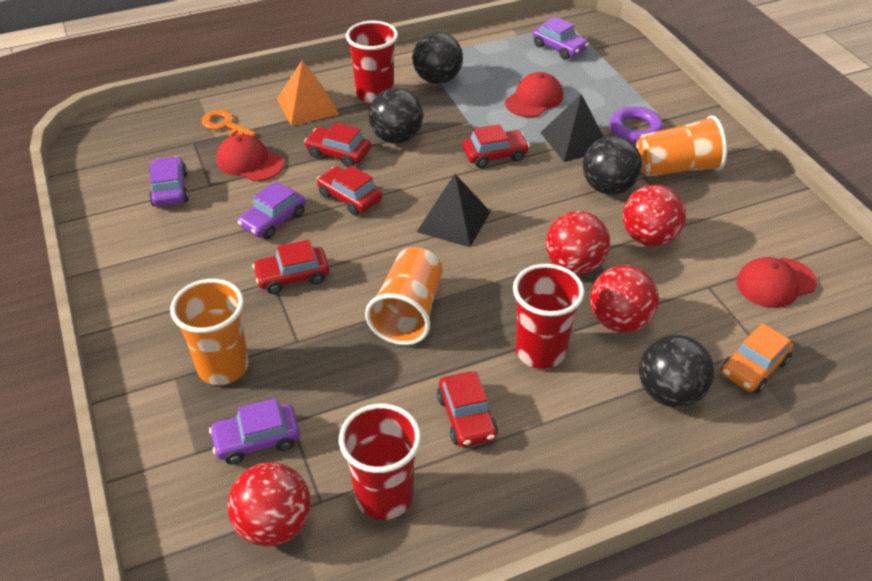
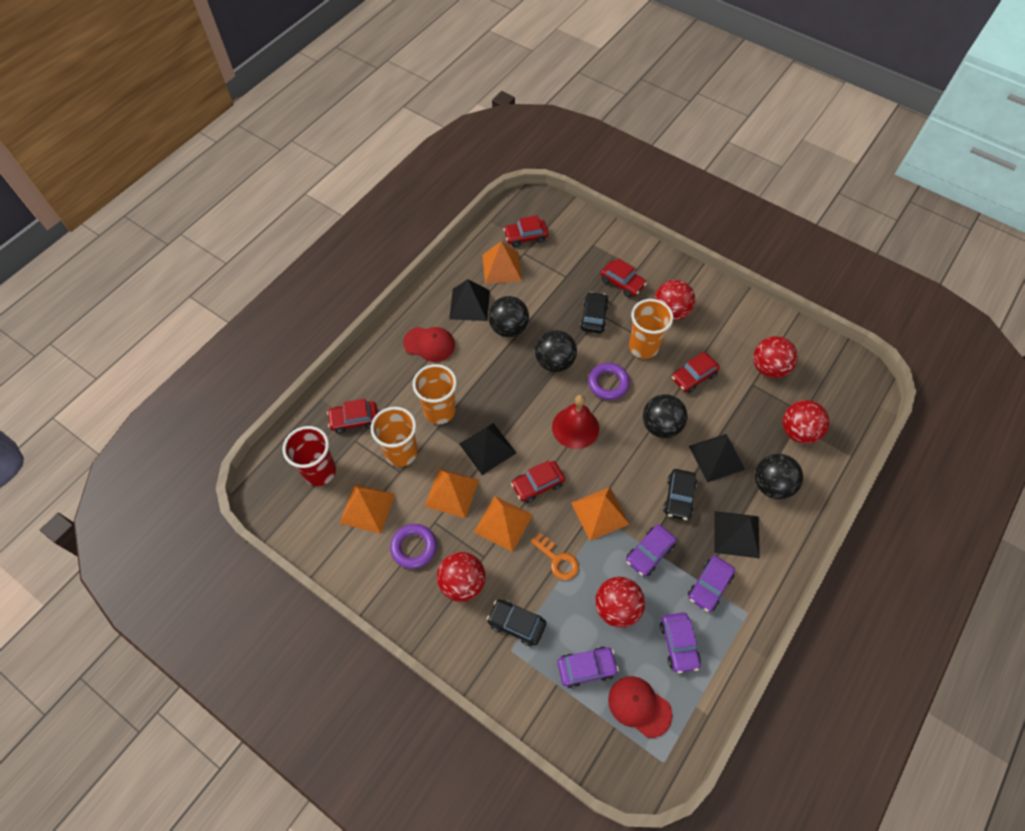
black car: none = 0 -> [487,600,546,646] [580,292,609,333] [663,469,697,520] = 3
black pyramid: [417,174,490,247] [540,94,604,162] = 2 -> [449,279,490,321] [459,423,516,475] [689,434,745,482] [714,511,760,558] = 4
orange car: [721,323,793,393] = 1 -> none = 0
orange pyramid: [277,60,339,126] = 1 -> [340,484,395,534] [424,469,479,519] [474,496,533,552] [482,241,522,284] [571,487,629,541] = 5
purple ring: [610,106,664,143] = 1 -> [390,524,437,569] [588,363,630,400] = 2
red ball: [227,462,311,547] [546,211,610,275] [590,265,659,333] [622,185,686,247] = 4 -> [437,552,486,602] [595,577,645,628] [654,280,695,320] [753,336,798,378] [782,400,829,444] = 5
red bell: none = 0 -> [552,395,599,449] = 1
red cap: [216,134,284,181] [505,72,563,117] [737,257,817,308] = 3 -> [403,327,455,362] [608,676,672,738] = 2
red cup: [339,403,421,520] [346,21,398,104] [513,264,584,369] = 3 -> [283,426,336,486] = 1

